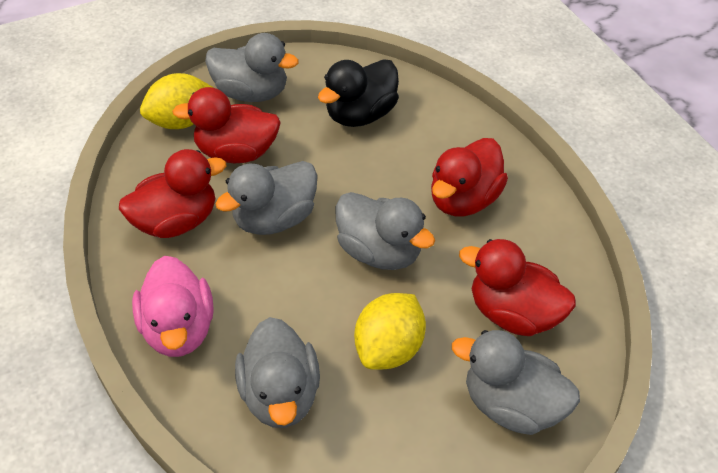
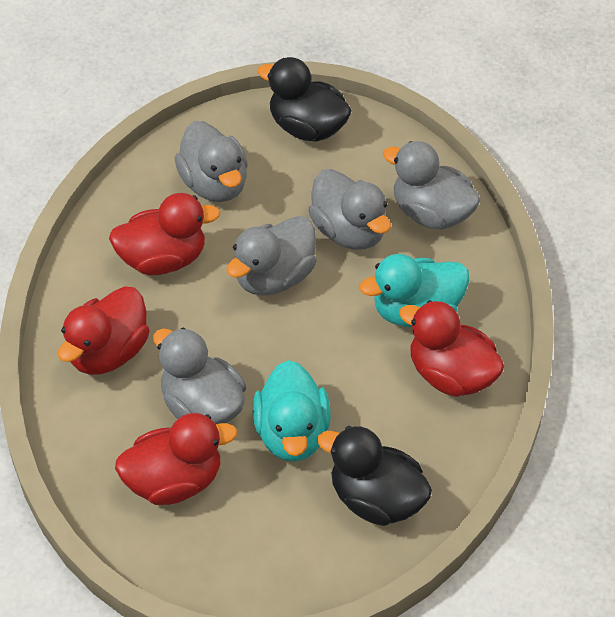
black duck: [318,59,399,127] = 1 -> [257,57,352,142] [317,426,432,526] = 2
pink duck: [132,256,214,357] = 1 -> none = 0
turquoise duck: none = 0 -> [253,360,330,462] [359,254,469,327] = 2
yellow lemon: [140,73,214,129] [354,293,426,370] = 2 -> none = 0

